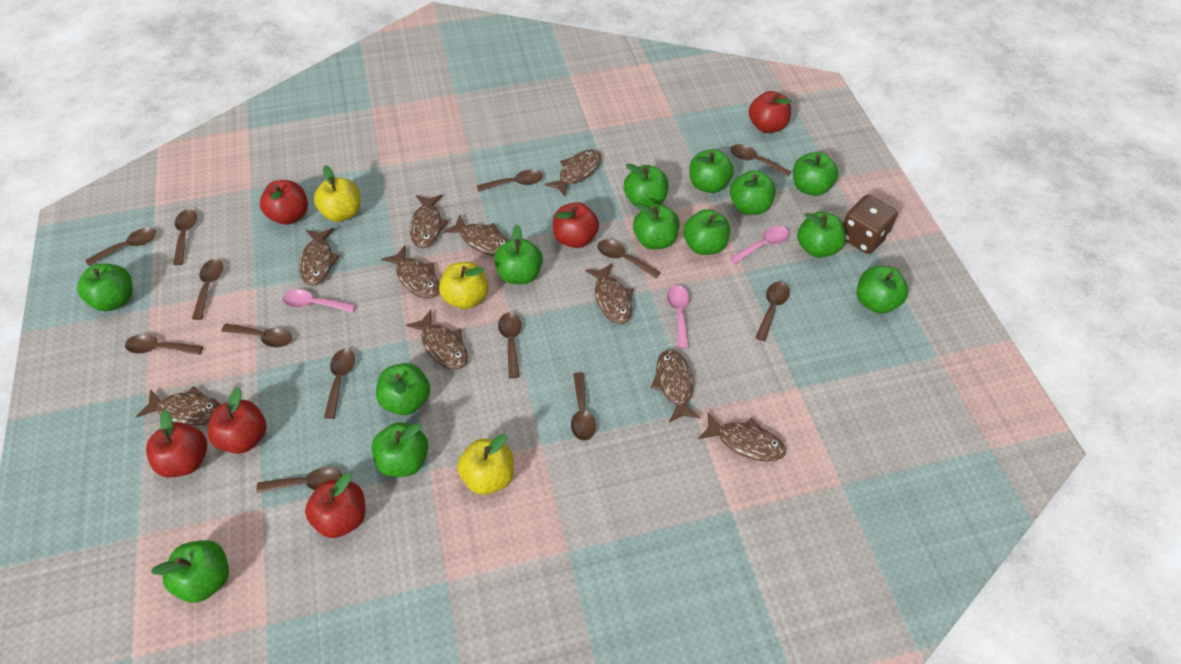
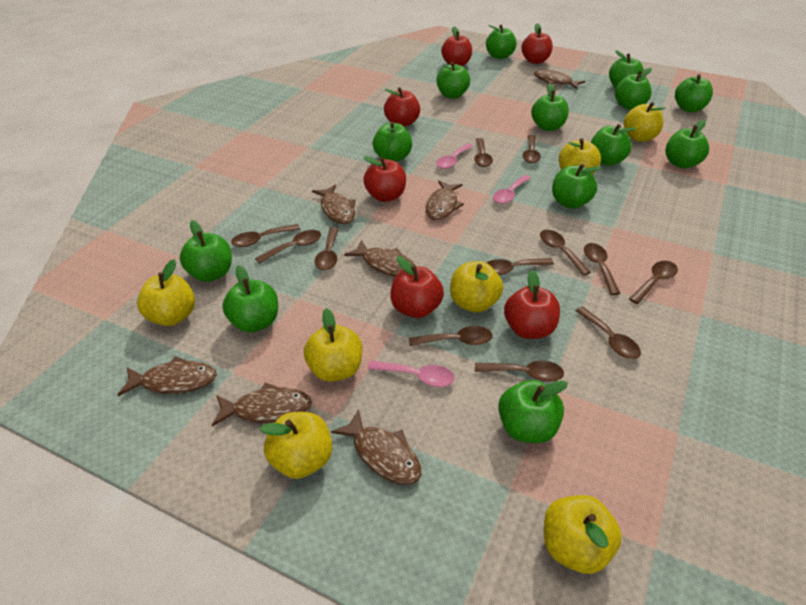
brown dice: [843,195,897,254] = 1 -> none = 0
brown fish: [136,386,221,426] [299,228,340,286] [381,245,439,298] [406,310,468,369] [410,195,449,248] [443,215,509,256] [545,149,601,196] [585,263,633,324] [651,350,701,422] [698,412,786,461] = 10 -> [117,356,217,396] [212,382,312,426] [312,185,356,224] [331,409,421,485] [344,240,415,277] [426,181,464,220] [534,70,585,89] = 7
brown spoon: [86,228,156,266] [125,334,203,355] [173,209,197,265] [192,259,223,320] [221,323,292,348] [256,467,342,493] [324,349,355,419] [477,170,543,192] [498,312,521,378] [571,372,596,441] [597,240,661,279] [731,144,791,177] [755,282,790,341] = 13 -> [231,224,300,247] [255,230,321,264] [315,227,339,270] [409,326,493,346] [474,138,493,167] [475,361,564,382] [486,258,554,275] [522,135,541,163] [540,230,591,276] [575,307,641,359] [584,243,621,295] [629,261,678,304] = 12
yellow apple: [314,165,361,222] [439,262,489,309] [457,434,514,495] = 3 -> [137,259,195,326] [259,412,332,479] [304,308,363,382] [450,261,503,312] [544,495,622,574] [559,138,601,174] [624,102,666,142] = 7

